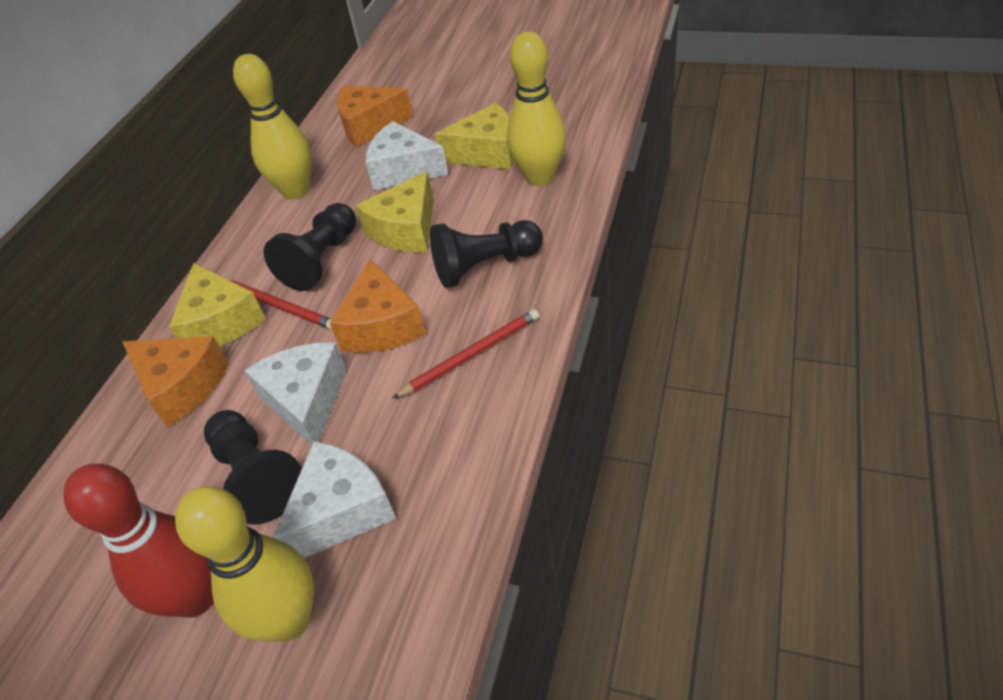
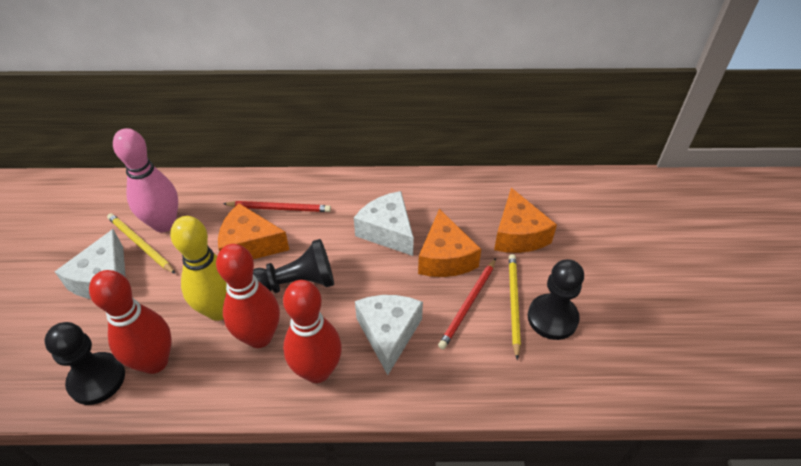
pink bowling pin: none = 0 -> [113,128,178,232] = 1
red bowling pin: [64,464,214,617] = 1 -> [89,270,172,374] [216,244,280,348] [283,280,342,383] = 3
yellow bowling pin: [175,486,314,642] [233,54,312,200] [507,31,566,186] = 3 -> [170,216,227,321] = 1
yellow cheese: [169,263,266,346] [356,171,434,252] [435,103,514,170] = 3 -> none = 0
yellow pencil: none = 0 -> [107,213,176,274] [509,254,521,360] = 2

